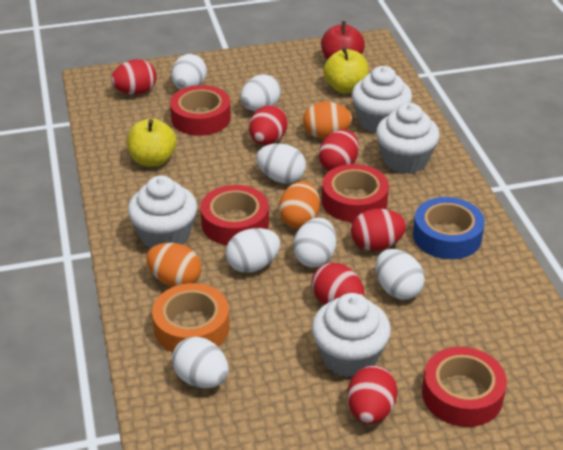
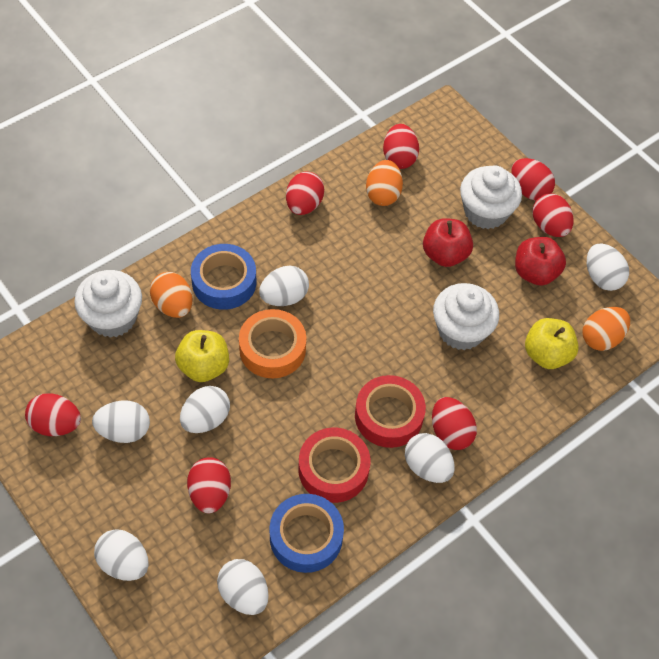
blue tape: [413,197,485,259] = 1 -> [191,244,256,310] [270,494,344,573] = 2
red apple: [321,21,365,60] = 1 -> [423,218,473,267] [515,237,566,286] = 2
red egg: [111,59,157,95] [249,105,288,145] [312,263,364,305] [319,129,359,171] [348,365,398,424] [351,209,406,251] = 6 -> [25,393,81,436] [187,457,231,513] [286,172,324,215] [383,124,419,169] [432,397,477,450] [511,158,555,200] [533,194,574,237] = 7
red tape: [170,85,231,136] [200,185,269,245] [322,164,389,222] [422,347,507,427] = 4 -> [298,428,371,503] [355,375,426,448] = 2
white cupcake: [128,176,197,249] [312,293,391,377] [352,66,412,133] [376,103,440,174] = 4 -> [74,270,142,338] [433,283,499,350] [460,166,522,229] = 3

